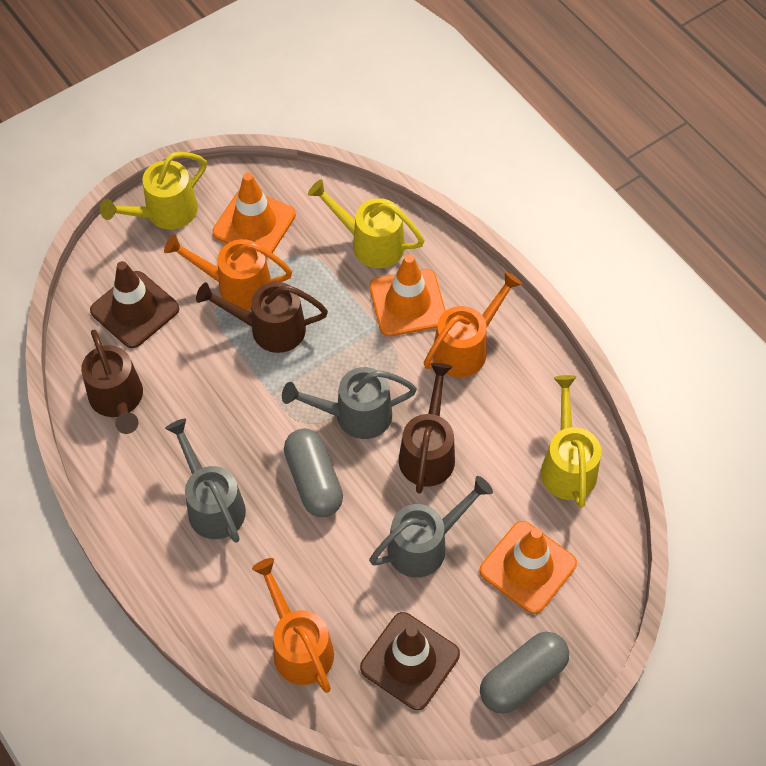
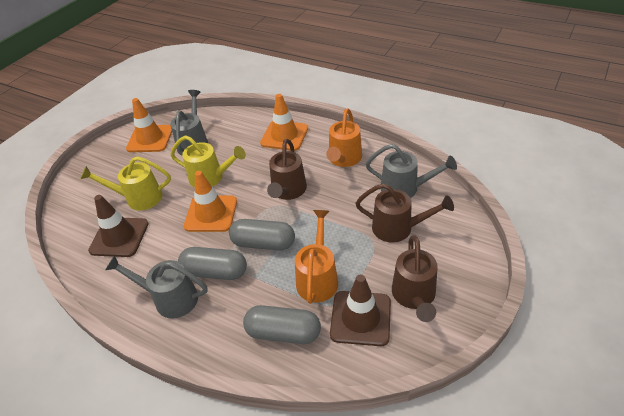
grey capsule: [284,428,343,517] [480,632,569,714] = 2 -> [178,247,247,280] [229,219,295,251] [243,305,321,344] = 3
orange watering can: [164,234,292,310] [252,558,334,693] [424,271,522,377] = 3 -> [295,210,338,304] [326,108,362,167] = 2
yellow watering can: [100,152,207,229] [308,179,425,268] [541,375,601,508] = 3 -> [80,156,171,210] [170,135,246,188] = 2

